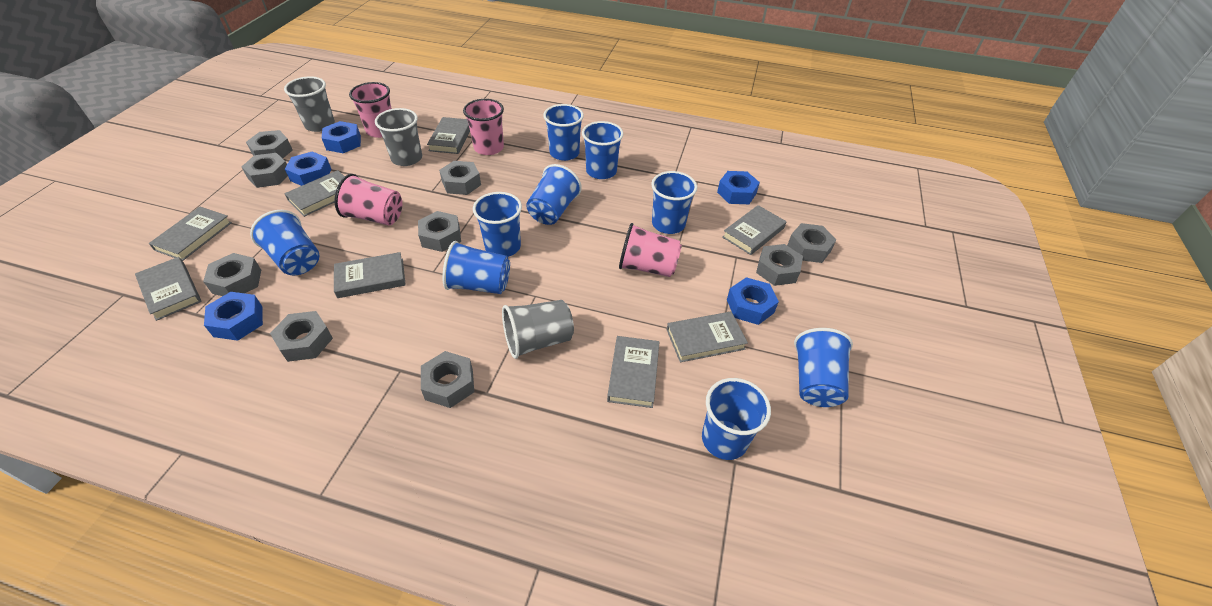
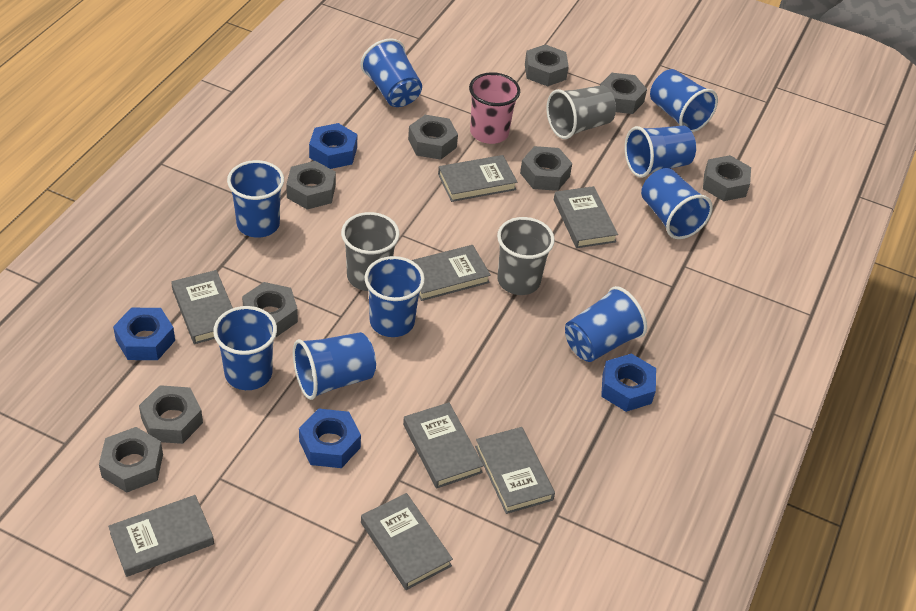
blue nut: [204,292,263,341] [285,152,331,186] [322,121,361,153] [717,171,760,204] [727,277,779,325] = 5 -> [113,308,175,360] [299,408,361,468] [309,123,357,169] [601,353,656,412] = 4
pink cup: [334,174,402,226] [349,82,392,138] [463,99,504,155] [619,223,682,277] = 4 -> [469,72,520,144] = 1

